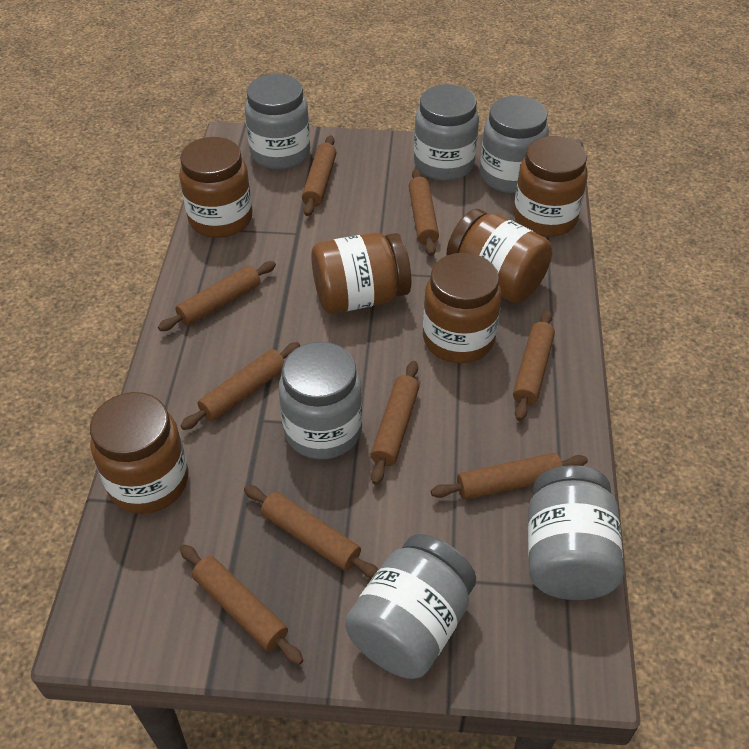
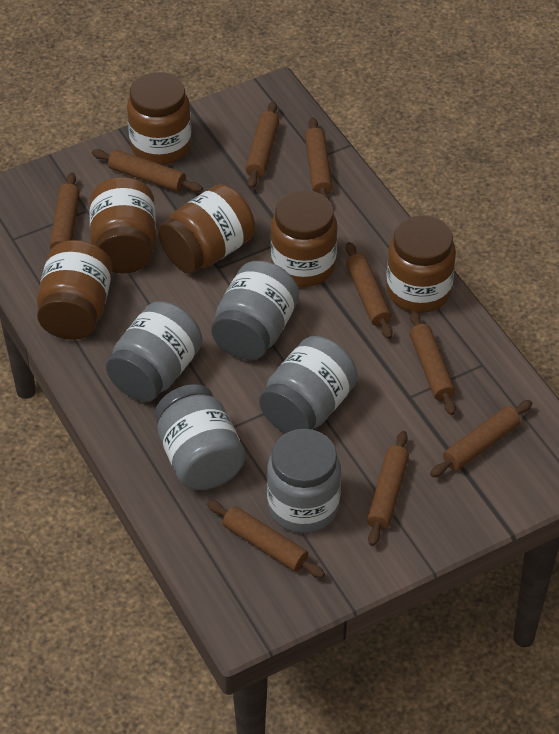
grey jar: [245,74,310,170] [279,342,363,459] [345,534,476,679] [414,84,479,181] [480,96,549,193] [528,465,624,600] = 6 -> [106,301,203,402] [155,384,245,490] [211,261,299,360] [259,336,358,434] [267,429,341,533] = 5

